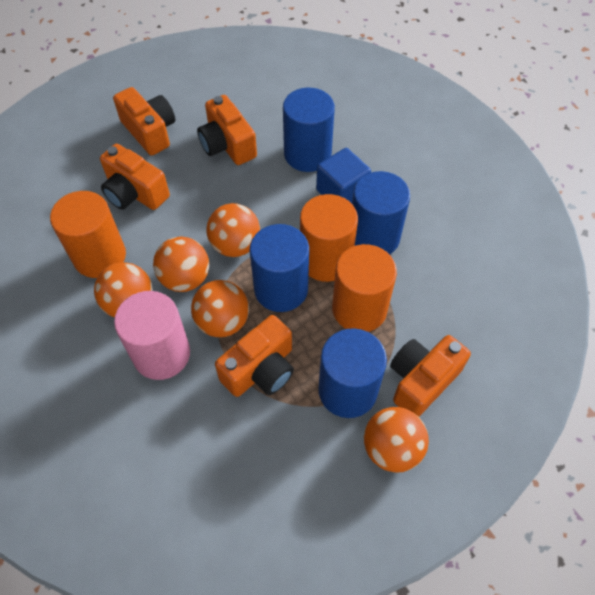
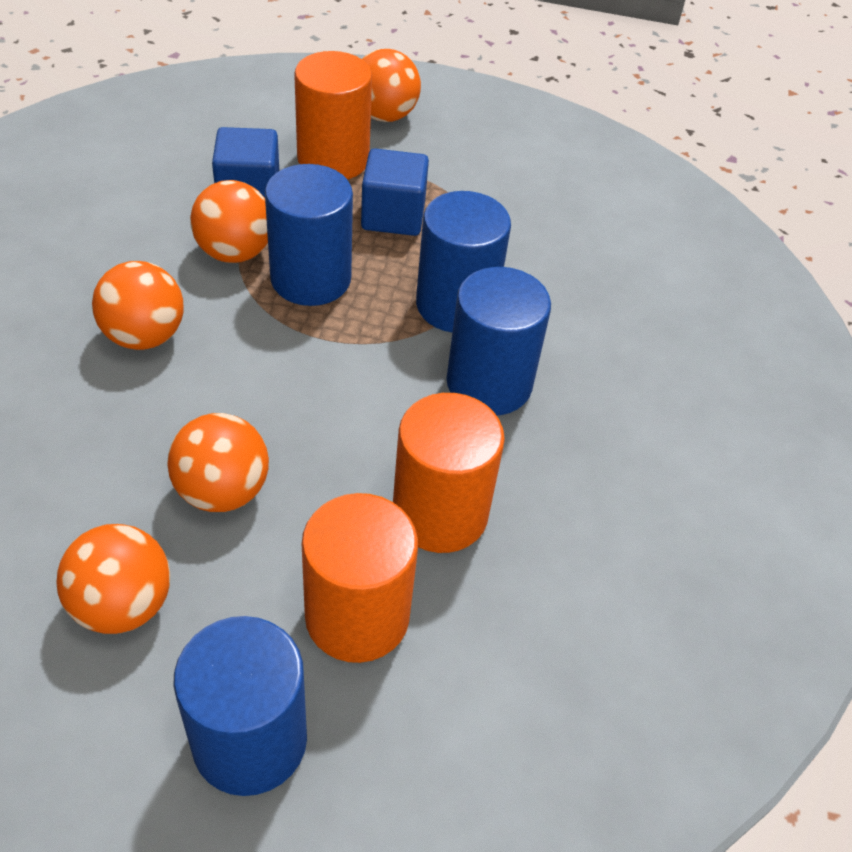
blue cube: [316,148,371,204] = 1 -> [212,127,279,198] [361,148,429,236] = 2
orange camera: [100,144,170,210] [113,87,175,156] [197,95,257,165] [215,315,294,397] [390,335,471,417] = 5 -> none = 0
pink cylinder: [114,291,190,380] = 1 -> none = 0

